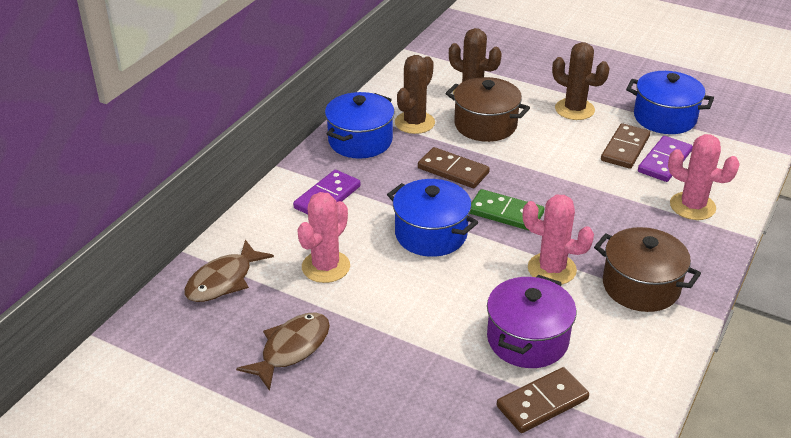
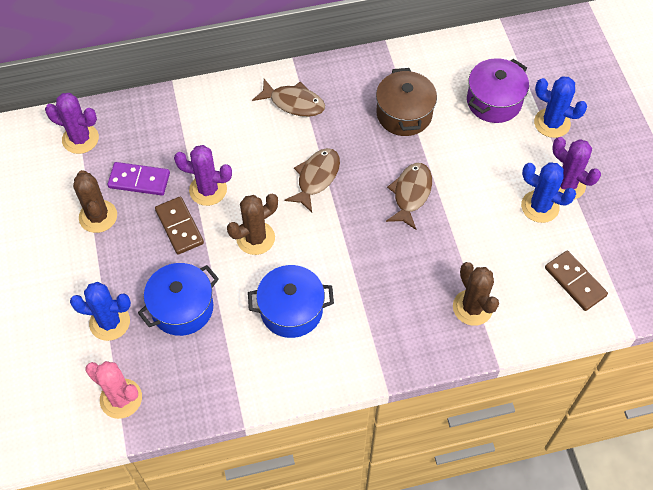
blue cactus: none = 0 -> [70,282,131,341] [521,162,576,223] [534,76,587,138] = 3
blue pot: [325,92,395,159] [387,179,478,257] [626,71,714,134] = 3 -> [138,263,219,336] [248,265,334,338] = 2
brown domino: [418,147,490,188] [497,367,589,433] [601,123,650,169] = 3 -> [155,196,204,255] [545,251,608,311] = 2
brown fish: [184,240,274,302] [236,312,330,391] = 2 -> [252,79,325,117] [285,148,340,213] [386,163,432,230] = 3
brown pot: [445,77,530,142] [594,227,701,312] = 2 -> [376,68,437,136] = 1
green domino: [470,189,544,231] = 1 -> none = 0
pink cactus: [297,192,350,283] [523,195,594,285] [668,134,740,220] = 3 -> [85,361,142,419] = 1
purple cactus: none = 0 -> [45,93,99,154] [174,145,232,206] [553,137,601,200] = 3
purple domino: [293,170,361,215] [638,136,693,182] = 2 -> [107,162,170,195] = 1

